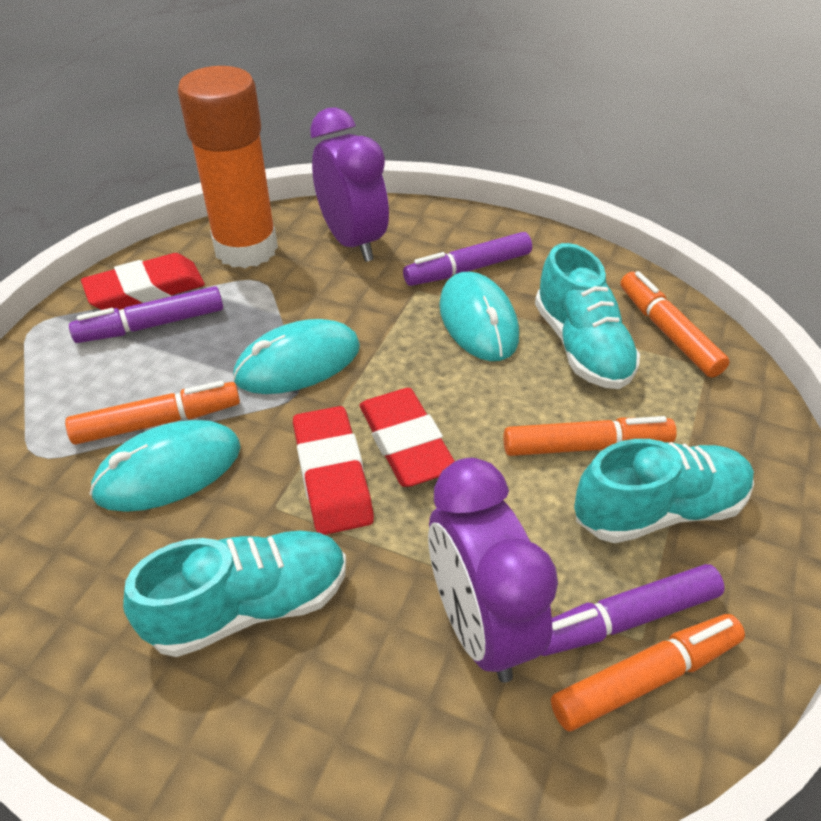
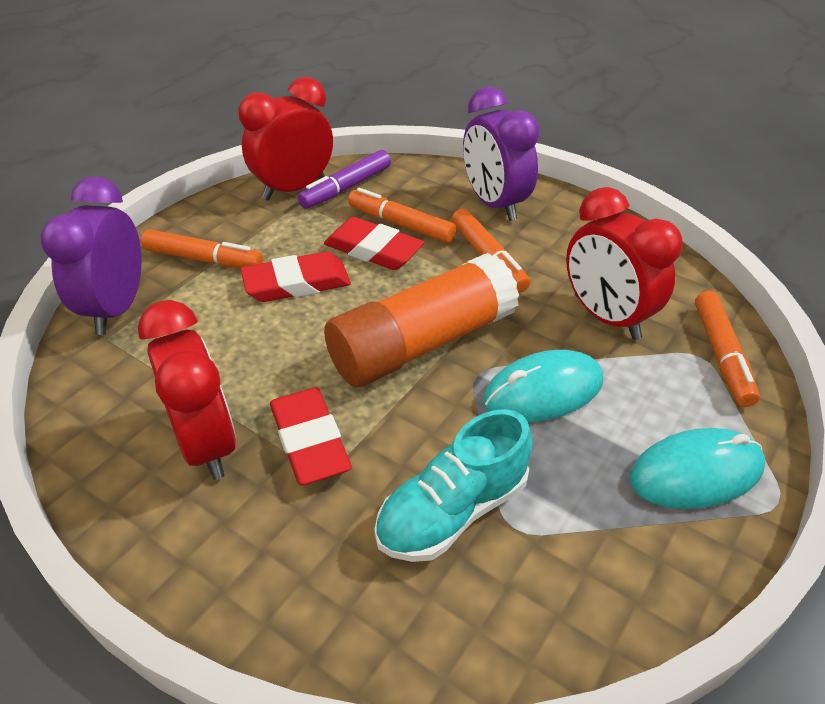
purple marker: [69,286,223,343] [403,232,532,286] [541,564,725,656] = 3 -> [298,150,391,209] = 1
red clock: none = 0 -> [138,300,237,480] [238,77,333,201] [566,187,683,340] = 3
turquoise mouse: [90,420,241,512] [233,319,360,394] [439,272,519,361] = 3 -> [483,350,603,422] [629,428,765,509] = 2
turquoise shoe: [123,531,346,657] [535,243,640,389] [574,439,754,543] = 3 -> [374,409,533,562] = 1

